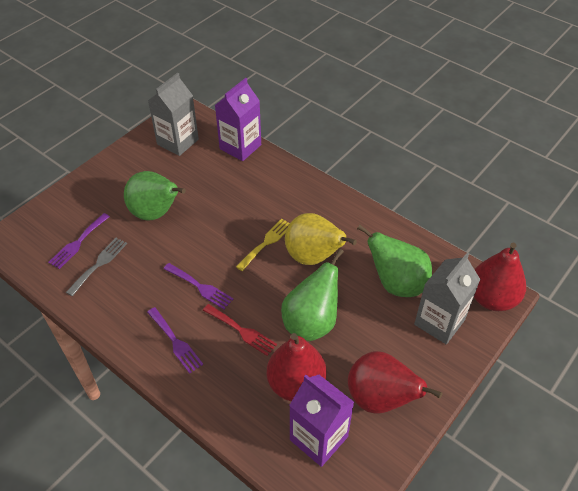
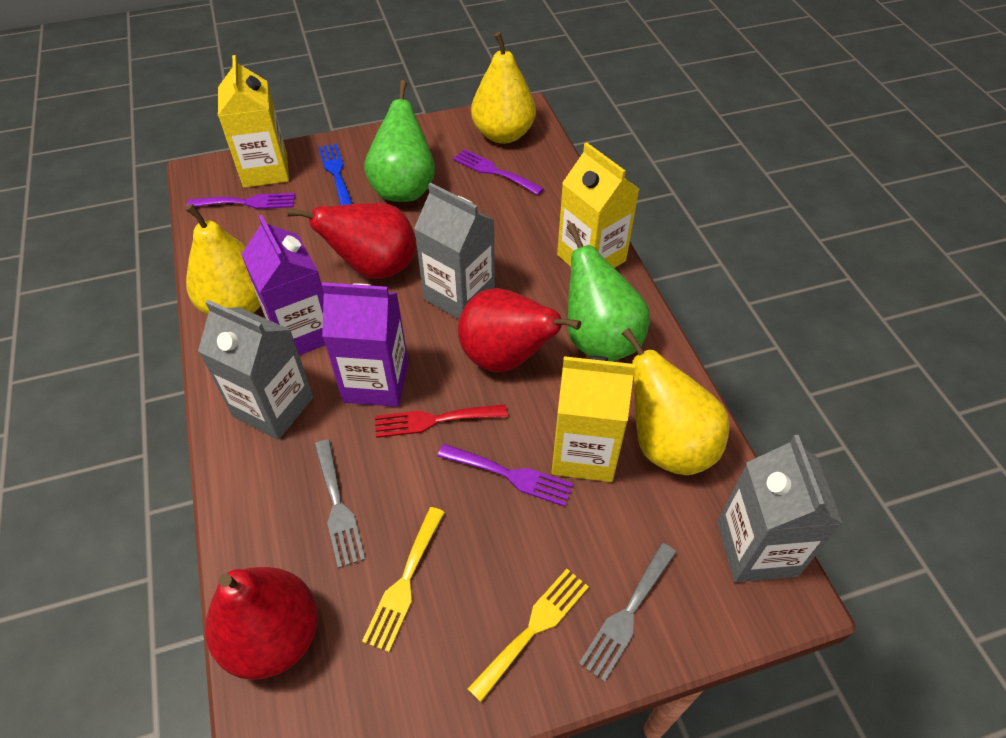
blue fork: none = 0 -> [318,143,353,205] = 1
green pear: [124,171,186,221] [281,248,344,341] [357,225,432,297] = 3 -> [364,80,435,202] [567,223,650,361] = 2
grey carton: [148,73,199,156] [414,253,481,344] = 2 -> [198,300,313,439] [414,183,495,319] [717,435,843,582] = 3
grey fork: [66,238,127,296] = 1 -> [314,439,366,568] [579,543,676,682] = 2
yellow carton: none = 0 -> [218,55,289,188] [551,355,635,482] [557,142,639,268] = 3
yellow fork: [236,219,290,271] = 1 -> [362,507,445,652] [468,569,589,702] = 2
yellow pear: [285,213,357,265] = 1 -> [185,203,261,315] [471,32,536,144] [622,328,730,475] = 3

